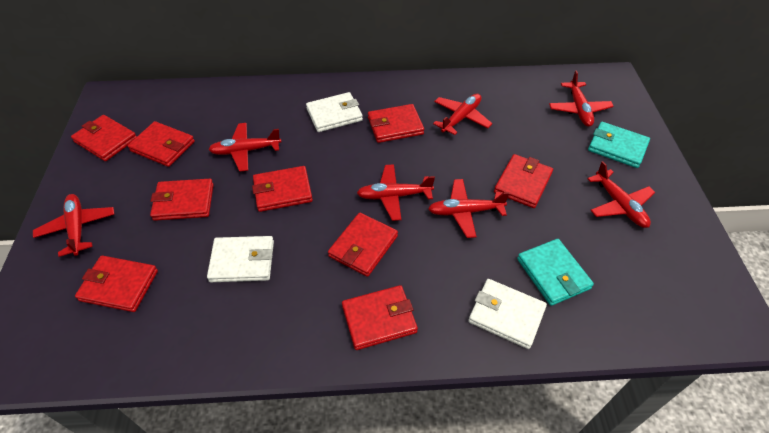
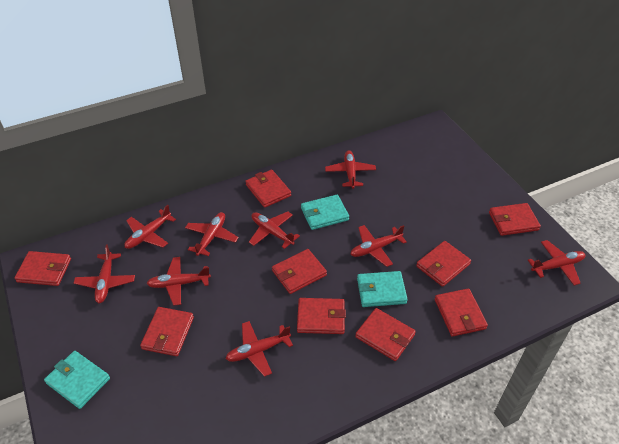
red plane: [33,194,115,257] [208,123,281,172] [357,164,435,221] [428,179,510,238] [433,94,493,135] [549,70,614,127] [588,161,655,228] = 7 -> [74,244,135,303] [125,205,176,249] [147,257,211,306] [185,212,238,256] [226,321,293,377] [249,212,300,249] [325,150,376,189] [350,225,407,267] [528,240,585,285] = 9
turquoise wallet: [517,239,594,306] [588,122,650,168] = 2 -> [44,351,110,409] [301,195,349,230] [357,271,408,307] = 3
white wallet: [207,236,274,282] [306,92,363,132] [468,279,547,349] = 3 -> none = 0

